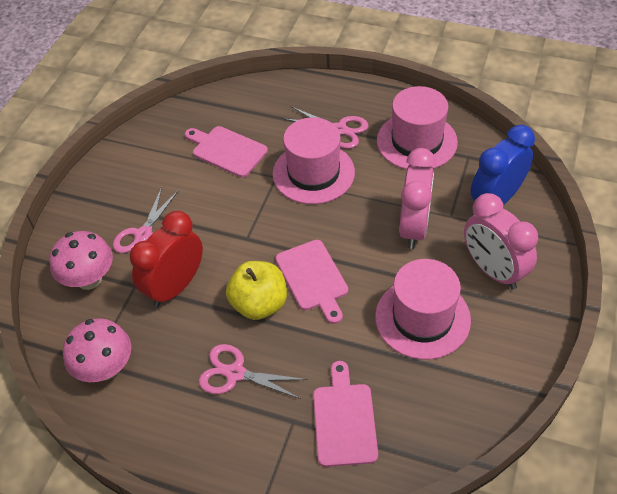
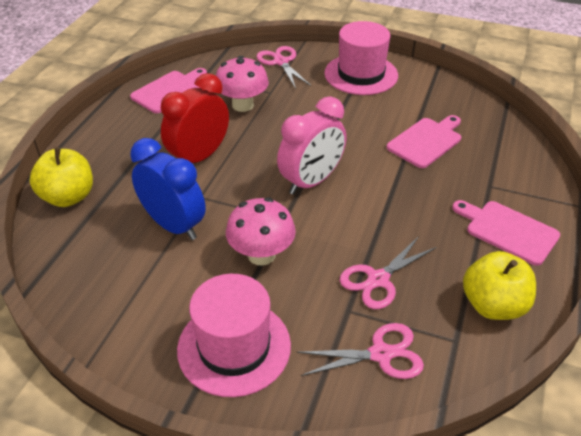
pink clock: [399,148,436,249] [464,193,538,290] = 2 -> [277,96,346,195] = 1
pink hat: [273,117,355,204] [375,259,471,360] [377,86,458,170] = 3 -> [177,274,291,397] [324,21,398,95] = 2
yellow apple: [226,261,287,320] = 1 -> [29,147,93,207] [463,251,536,320] = 2

